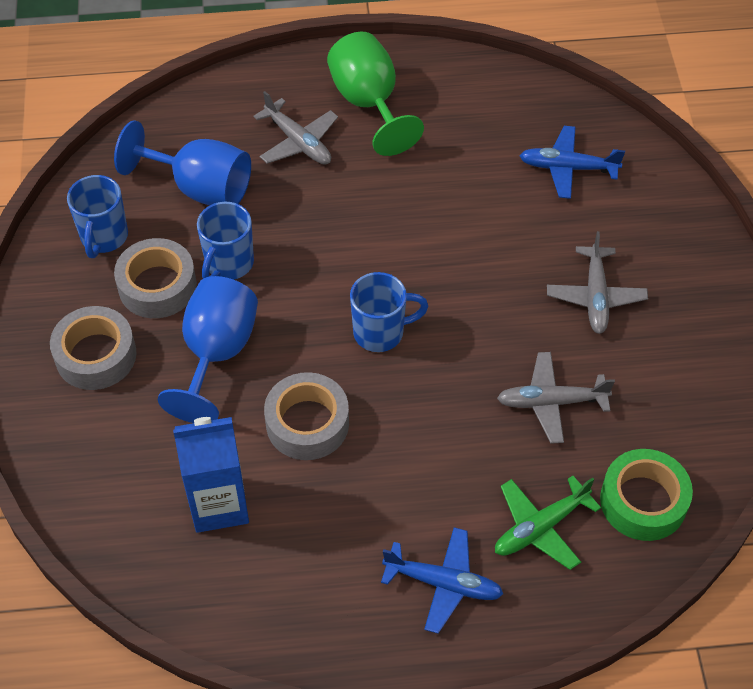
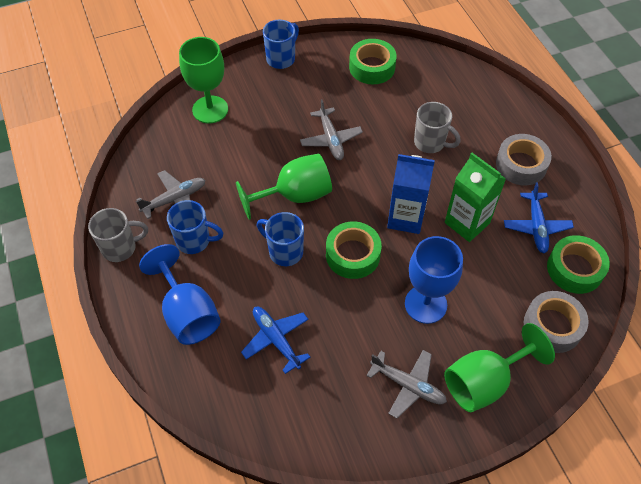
green carton: none = 0 -> [445,153,506,242] = 1
green goblet: [327,32,424,156] = 1 -> [179,37,228,124] [236,154,332,220] [444,323,555,412] = 3
green plane: [495,476,601,570] = 1 -> none = 0
green tape: [600,449,693,541] = 1 -> [326,221,382,279] [349,39,397,84] [547,235,610,294] = 3
grey mug: none = 0 -> [88,208,148,262] [414,102,461,153] = 2
grey tape: [50,306,137,390] [114,238,197,318] [264,372,349,460] = 3 -> [496,134,552,185] [524,291,589,353] = 2

